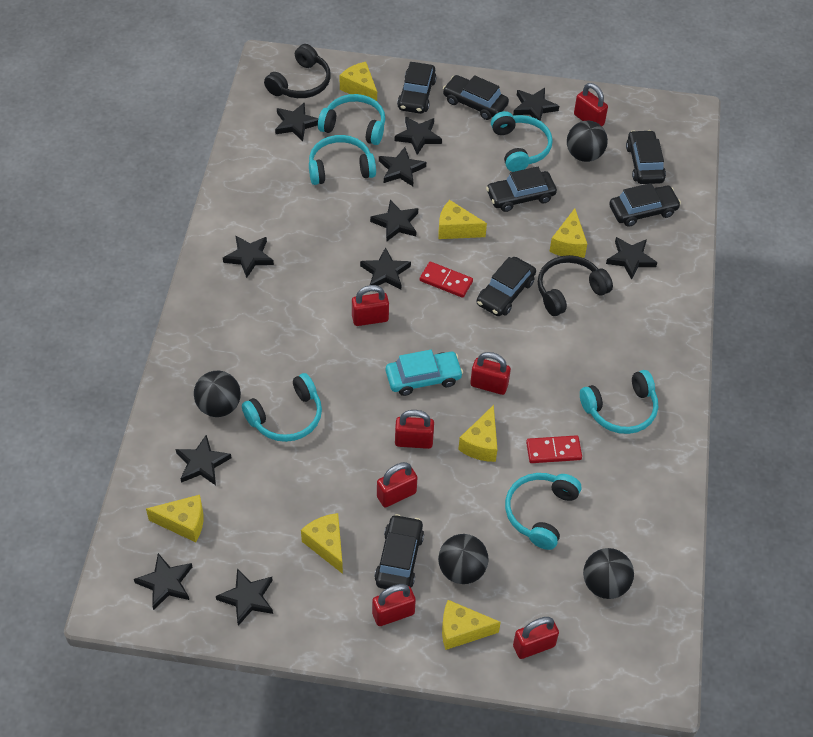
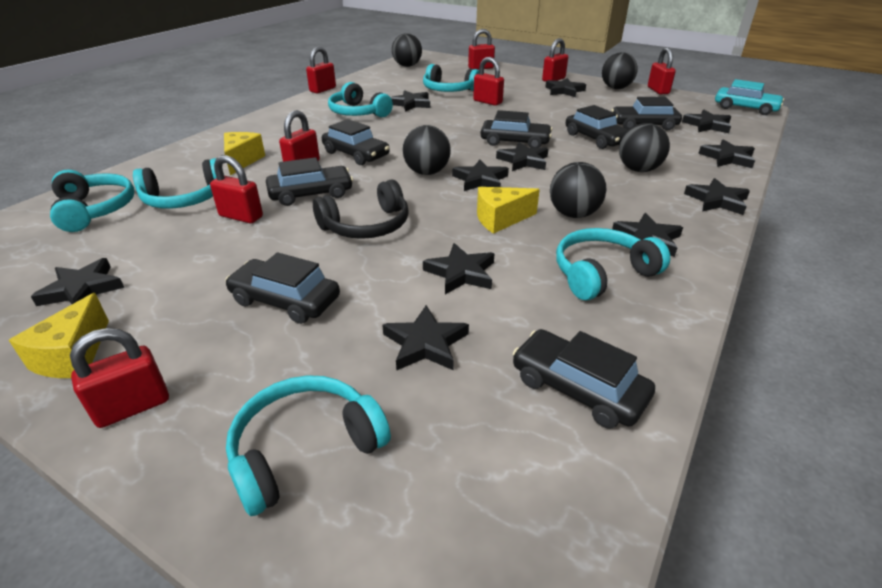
black ball: [194,371,241,417] [438,534,489,584] [567,121,608,162] [583,548,634,599] = 4 -> [392,33,422,67] [403,125,451,175] [550,162,607,218] [602,52,638,89] [619,123,670,172] = 5
black headphones: [264,44,331,98] [538,255,613,316] = 2 -> [313,180,409,239] = 1
red domino: [420,262,473,298] [526,435,582,463] = 2 -> none = 0
red padlock: [352,285,389,326] [372,584,416,626] [377,462,418,507] [395,410,434,449] [470,352,511,395] [513,617,559,659] [574,83,608,126] = 7 -> [70,328,169,428] [210,155,263,223] [279,110,320,162] [306,47,336,93] [468,29,495,70] [473,57,504,106] [542,38,568,82] [648,47,676,94] = 8
yellow cheese: [146,495,203,542] [301,513,343,574] [339,62,377,101] [438,200,487,239] [442,600,501,650] [458,405,497,462] [549,208,587,258] = 7 -> [9,293,109,378] [224,132,265,175] [477,187,540,234] = 3

